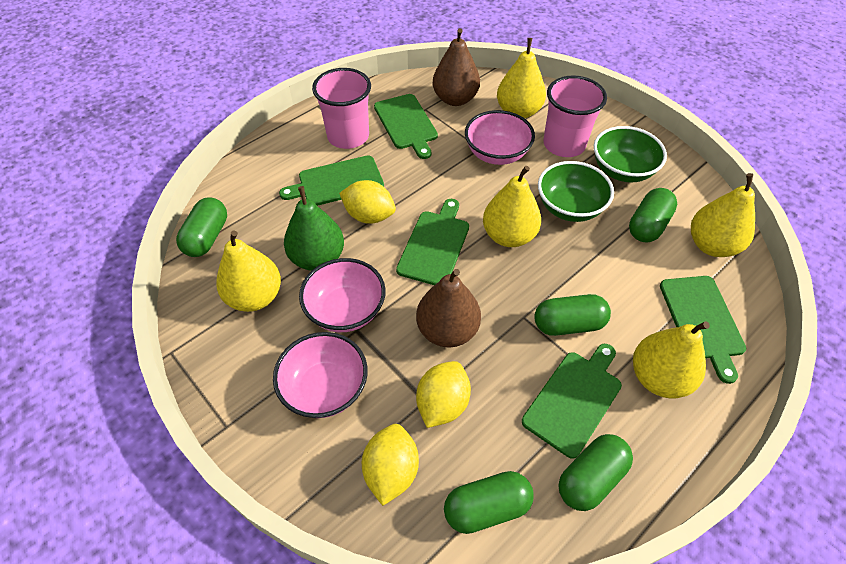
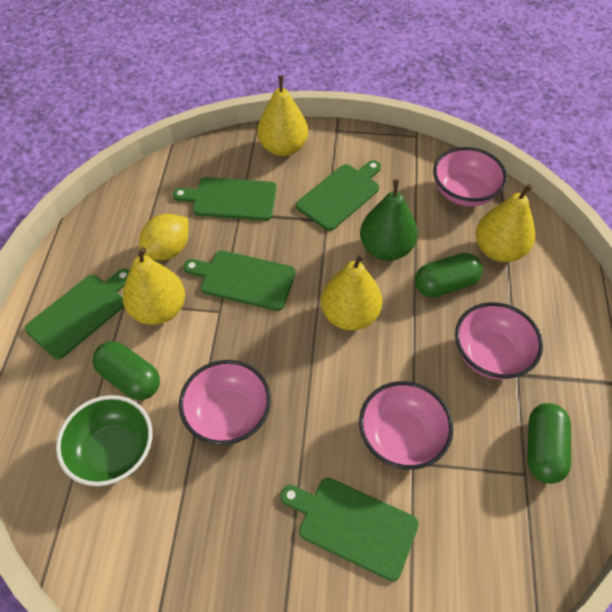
brown pear: [416,269,481,347] [432,28,480,106] = 2 -> none = 0
green bowl: [538,161,614,222] [594,126,667,182] = 2 -> [56,395,152,486] = 1
green capsule: [176,198,227,257] [444,471,534,534] [534,294,611,336] [558,434,633,511] [629,188,677,243] = 5 -> [92,341,160,400] [415,253,483,298] [527,403,571,484] = 3
pink bowl: [273,332,368,418] [299,258,386,332] [465,110,535,165] = 3 -> [179,360,271,445] [359,381,453,470] [433,147,507,207] [455,302,543,380] = 4
pink cup: [312,68,371,149] [543,75,607,157] = 2 -> none = 0
yellow lemon: [339,180,396,224] [362,424,419,506] [416,361,471,428] = 3 -> [139,214,189,260] = 1
yellow pear: [216,231,281,312] [483,166,541,247] [497,38,546,118] [633,321,710,398] [691,173,755,257] = 5 -> [122,247,185,325] [257,75,308,156] [321,253,382,331] [476,184,535,262] = 4

